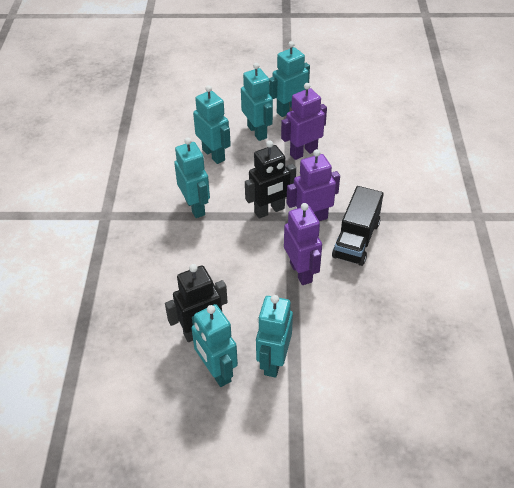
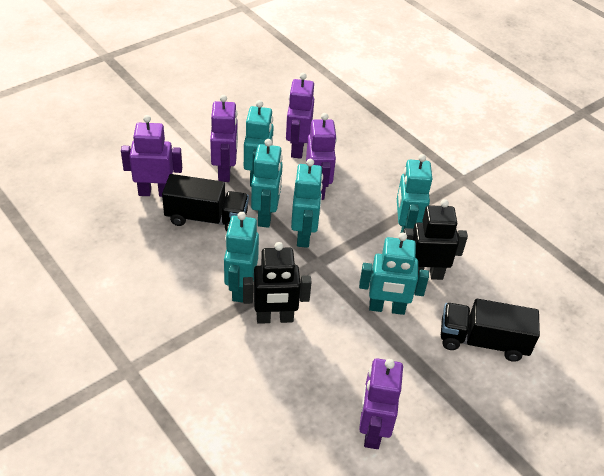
black truck: [332,186,384,266] = 1 -> [162,174,249,231] [441,299,540,362] = 2
purple robot: [281,83,327,160] [284,203,322,285] [287,149,340,221] = 3 -> [121,115,182,197] [210,95,238,182] [286,73,314,159] [306,113,337,200] [359,358,403,449] = 5

